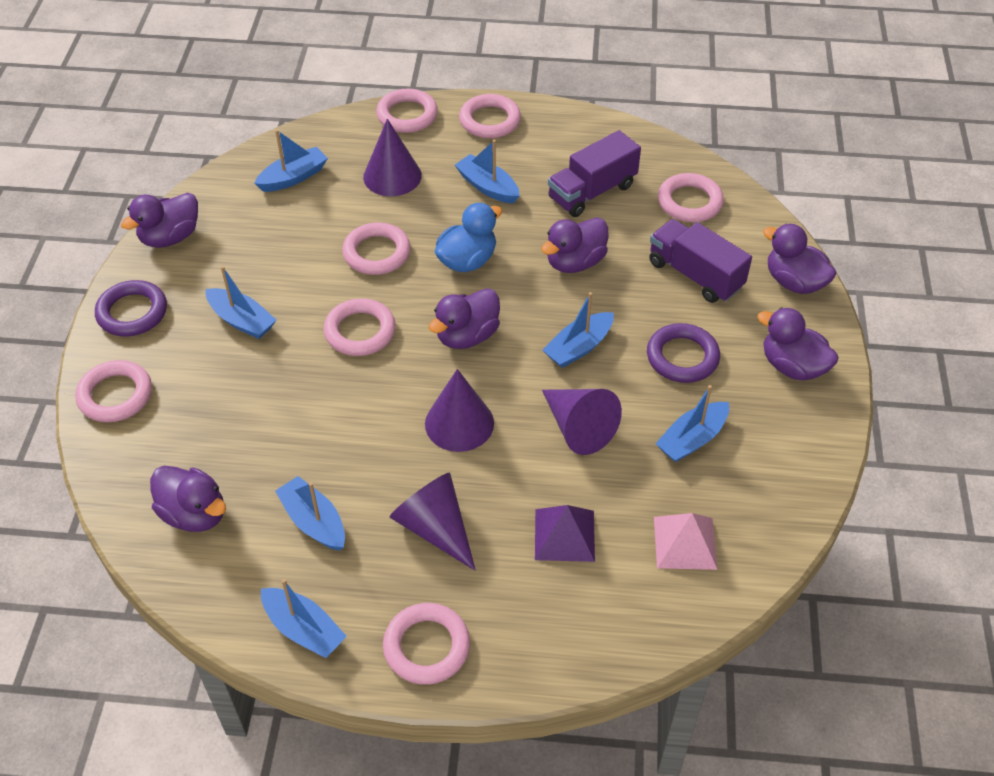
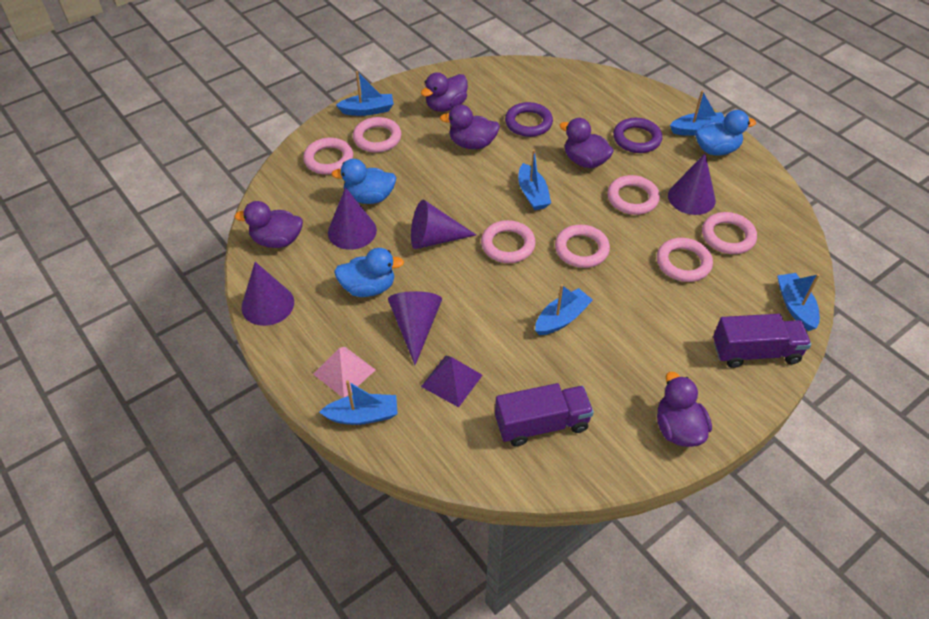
blue boat: [205,266,276,339] [254,130,328,192] [261,579,347,658] [275,476,345,551] [455,140,520,204] [543,292,614,368] [655,385,729,462] = 7 -> [319,380,398,425] [336,71,394,116] [518,149,551,210] [535,284,593,335] [670,90,725,136] [777,273,820,331] = 6
blue duck: [435,203,502,272] = 1 -> [331,159,396,204] [334,248,404,297] [695,110,756,156] = 3
purple cone: [363,119,422,196] [390,473,475,570] [425,369,494,452] [542,389,622,455] = 4 -> [241,262,294,326] [328,187,377,250] [388,291,442,365] [411,200,476,249] [668,154,716,215] = 5
purple duck: [121,193,198,248] [150,466,226,532] [429,288,500,349] [541,218,608,273] [757,308,839,381] [763,224,837,294] = 6 -> [234,201,303,248] [421,72,468,112] [440,105,500,149] [559,118,614,168] [657,372,712,447] = 5

